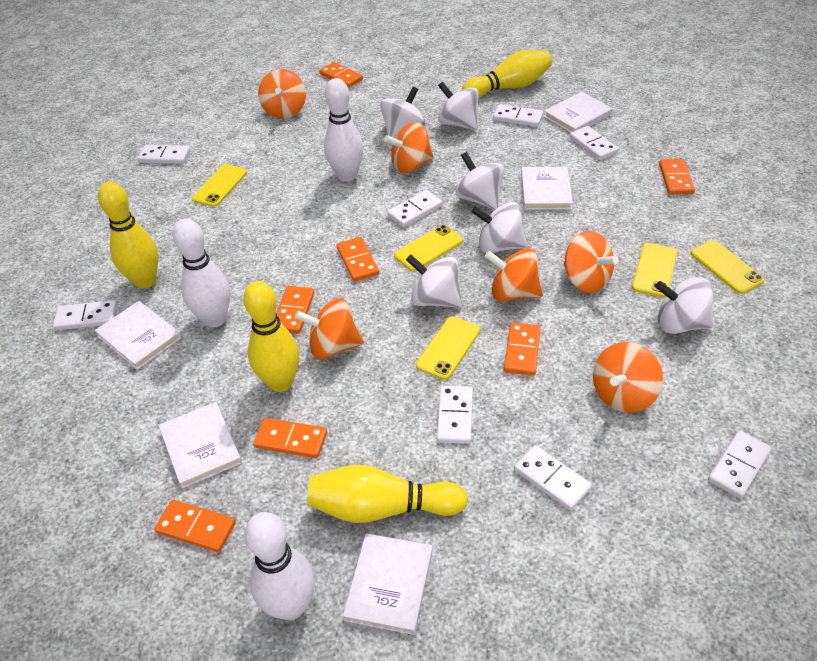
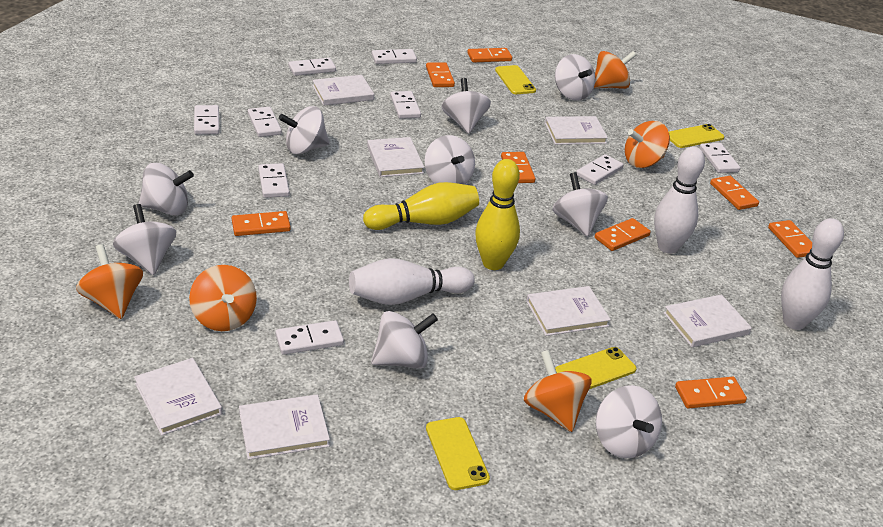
orange domino: [154,500,236,552] [253,418,327,458] [276,286,315,334] [319,62,363,88] [337,237,379,282] [504,322,541,375] [659,159,695,194] = 7 -> [232,211,291,236] [426,62,455,87] [467,48,512,62] [501,152,536,183] [595,218,651,251] [675,377,747,409] [710,176,759,210] [768,220,812,258] = 8
orange spinning top: [258,69,306,119] [295,298,364,359] [384,122,434,174] [485,248,543,301] [564,231,618,293] [593,342,663,413] = 6 -> [76,244,143,319] [189,265,257,331] [524,350,592,432] [594,51,636,89] [625,121,670,168] = 5
white book: [95,301,181,370] [159,402,242,489] [343,533,433,635] [521,167,573,210] [544,92,612,133] = 5 -> [134,358,222,435] [239,394,330,460] [312,75,374,106] [367,137,424,177] [526,286,611,336] [545,116,608,145] [664,294,752,347] = 7
white domino: [53,300,117,331] [138,145,190,164] [387,190,443,227] [437,385,473,444] [493,104,543,127] [514,445,592,510] [570,126,619,160] [708,431,771,499] = 8 -> [194,105,219,134] [248,107,282,137] [258,163,290,198] [276,320,344,355] [288,58,336,76] [372,49,417,64] [390,91,421,119] [576,154,624,185] [699,143,740,173] = 9
white spinning top: [380,87,426,138] [406,254,462,308] [438,82,479,130] [456,152,504,210] [471,202,528,253] [655,277,713,334] = 6 -> [113,204,176,275] [139,163,194,216] [279,106,330,154] [371,311,438,369] [425,135,475,185] [442,78,491,134] [553,172,608,237] [555,54,595,100] [596,385,662,458] = 9
yellow bowling pin: [98,182,158,289] [243,281,300,392] [307,465,468,523] [462,50,552,98] = 4 -> [363,182,479,230] [475,159,520,270] = 2
yellow phone: [192,164,247,207] [394,225,463,271] [416,316,480,380] [632,243,677,297] [690,240,764,294] = 5 -> [426,417,490,490] [495,65,536,94] [555,347,637,389] [669,124,724,148] = 4

